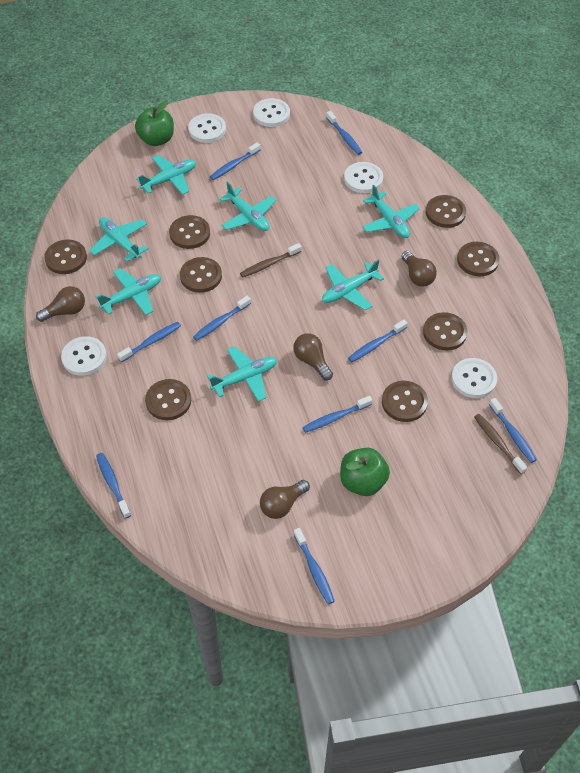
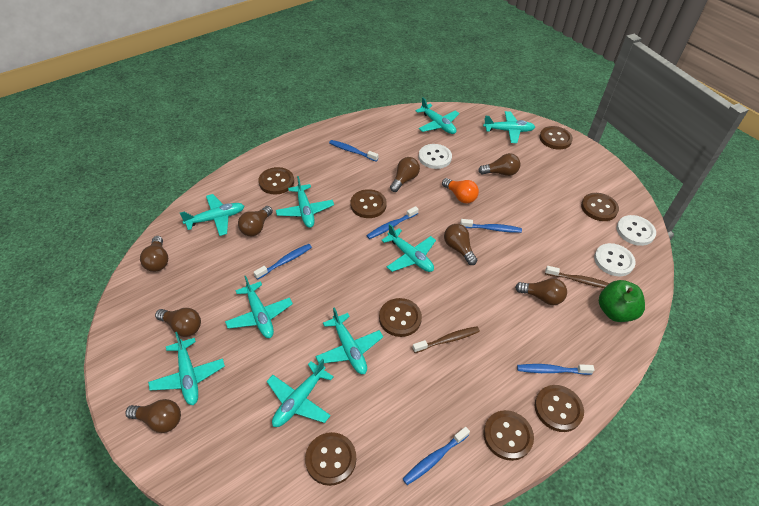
blue toothbrush: [96,453,131,519] [117,322,181,362] [193,295,251,341] [210,142,261,180] [294,528,335,604] [302,396,373,433] [326,111,362,155] [348,319,408,362] [489,398,537,463] = 9 -> [254,244,312,280] [329,140,379,162] [366,206,419,239] [403,427,470,485] [460,219,522,233] [517,364,594,375] = 6
brown light bulb: [36,286,85,322] [260,480,310,519] [293,333,333,381] [401,251,437,287] = 4 -> [125,399,181,433] [140,236,168,272] [155,308,201,337] [238,206,273,236] [390,157,420,192] [444,224,477,265] [478,153,521,176] [515,278,567,305] = 8
green apple: [135,101,174,146] [340,448,390,496] = 2 -> [599,280,645,322] = 1
orange light bulb: none = 0 -> [442,178,479,203] = 1
turquoise plane: [89,217,148,262] [96,268,161,315] [136,155,196,195] [207,346,277,402] [220,182,276,231] [322,259,384,310] [362,185,420,238] = 7 -> [148,332,225,405] [180,194,244,236] [225,276,293,338] [267,359,334,427] [276,176,334,228] [316,307,383,374] [381,224,436,272] [416,97,460,134] [483,111,535,143] = 9
white button: [61,336,107,376] [188,113,226,143] [253,98,290,127] [344,162,383,193] [451,358,497,398] = 5 -> [419,144,452,169] [594,243,636,276] [617,215,656,246] = 3

